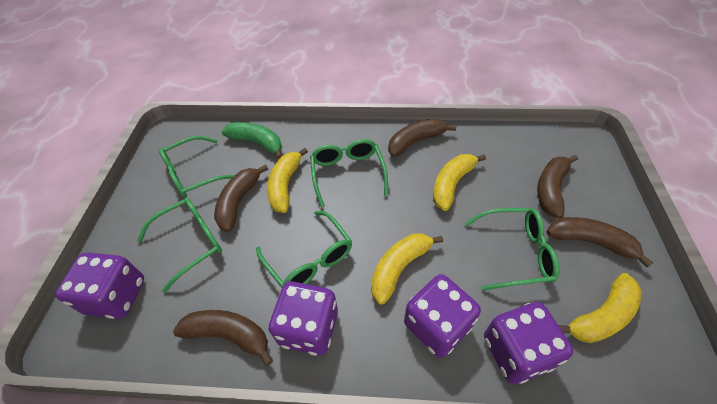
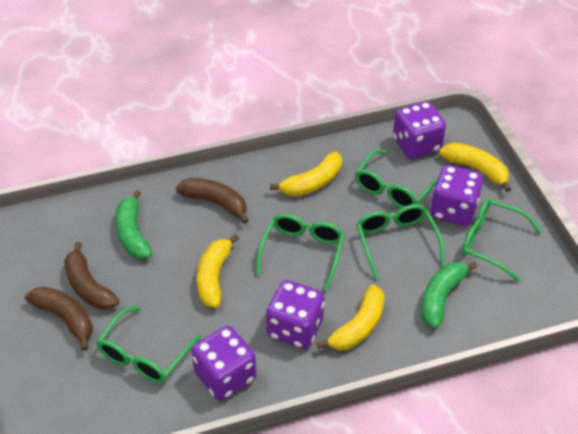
brown banana: [173,310,273,366] [214,164,268,232] [388,119,456,157] [537,155,578,218] [547,217,654,268] = 5 -> [25,287,93,351] [64,242,119,309] [176,178,249,224] = 3
green banana: [222,122,283,159] = 1 -> [116,190,152,259] [421,262,477,329] = 2

